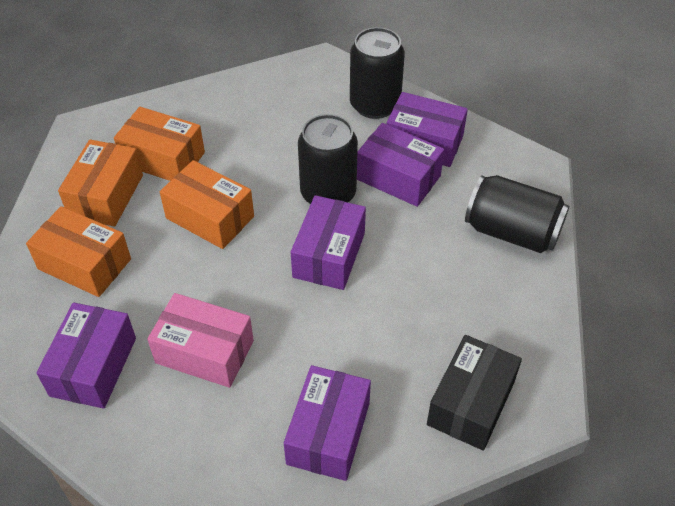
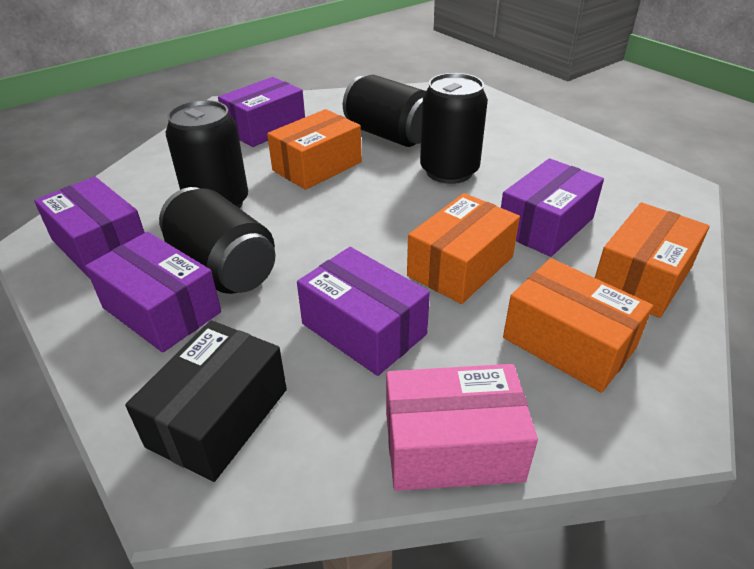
black can: [298,114,358,204] [350,27,405,119] [465,175,569,253] = 3 -> [159,187,275,294] [165,100,248,208] [343,75,426,147] [420,73,488,184] = 4

